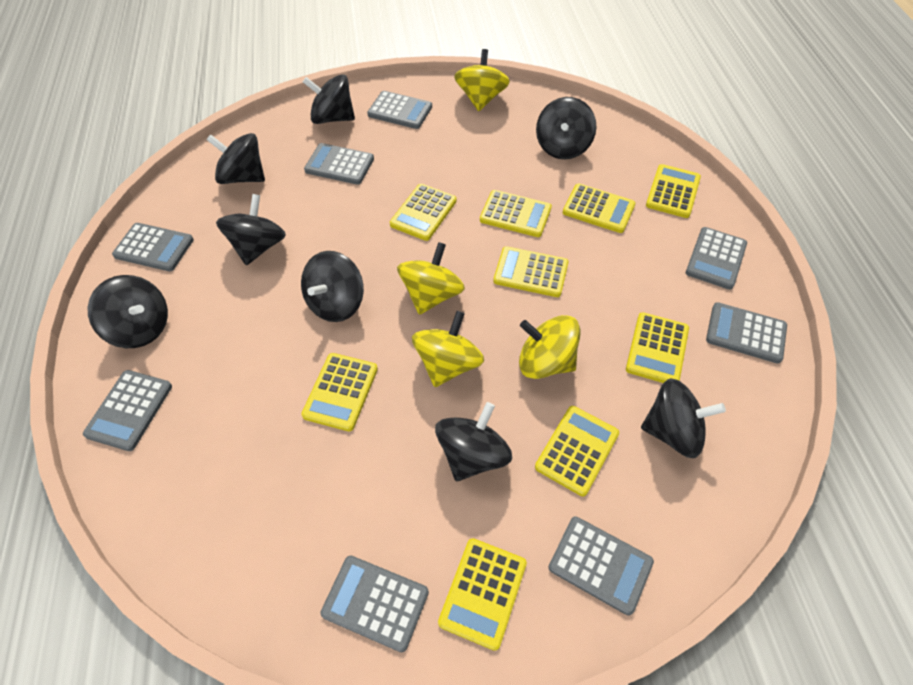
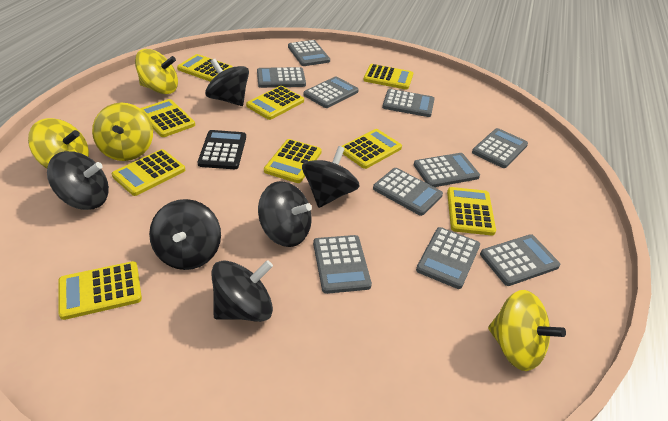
black calculator: none = 0 -> [198,130,246,169] = 1
black spinning top: [88,275,168,348] [206,133,265,184] [216,194,286,265] [301,251,364,322] [303,74,355,124] [435,402,512,481] [536,97,596,159] [641,378,726,458] = 8 -> [47,151,109,210] [149,199,221,270] [205,59,249,106] [211,260,273,322] [258,181,312,247] [302,146,360,208] = 6
grey calculator: [83,370,172,451] [112,223,194,271] [304,143,374,185] [320,555,429,652] [367,91,432,129] [549,517,654,615] [686,227,747,290] [706,302,787,363] = 8 -> [257,67,306,88] [288,40,330,66] [304,76,359,108] [313,235,372,294] [373,168,443,216] [382,89,435,117] [414,153,480,187] [416,227,480,289] [472,128,528,168] [480,234,560,286] = 10

